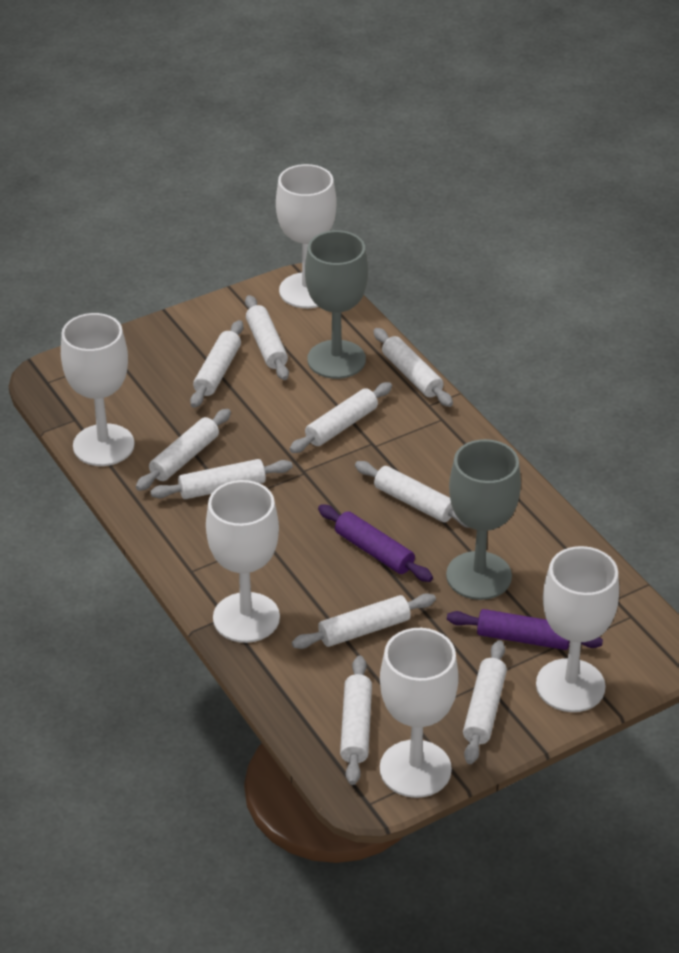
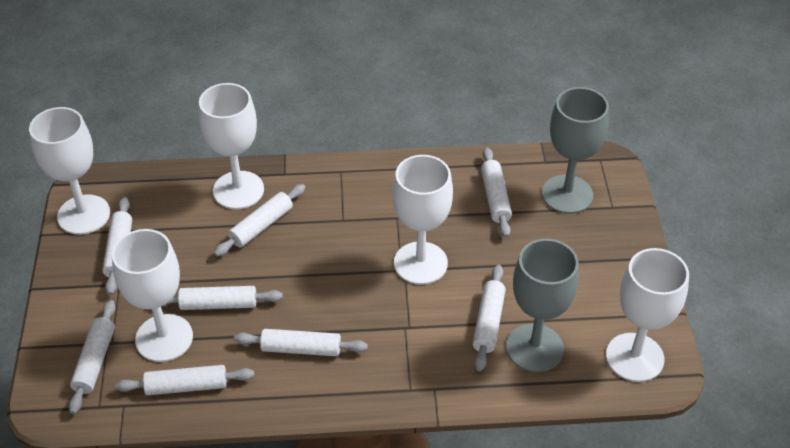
purple rolling pin: [318,504,433,582] [447,609,603,650] = 2 -> none = 0
white rolling pin: [136,409,231,491] [150,459,293,499] [190,320,243,408] [245,295,289,380] [289,382,392,453] [292,593,436,649] [340,656,372,785] [355,461,470,528] [373,328,453,407] [463,640,507,764] = 10 -> [68,300,116,414] [102,197,132,295] [115,365,254,395] [165,286,283,310] [214,184,305,256] [234,329,368,356] [473,265,506,371] [481,147,512,238] = 8

